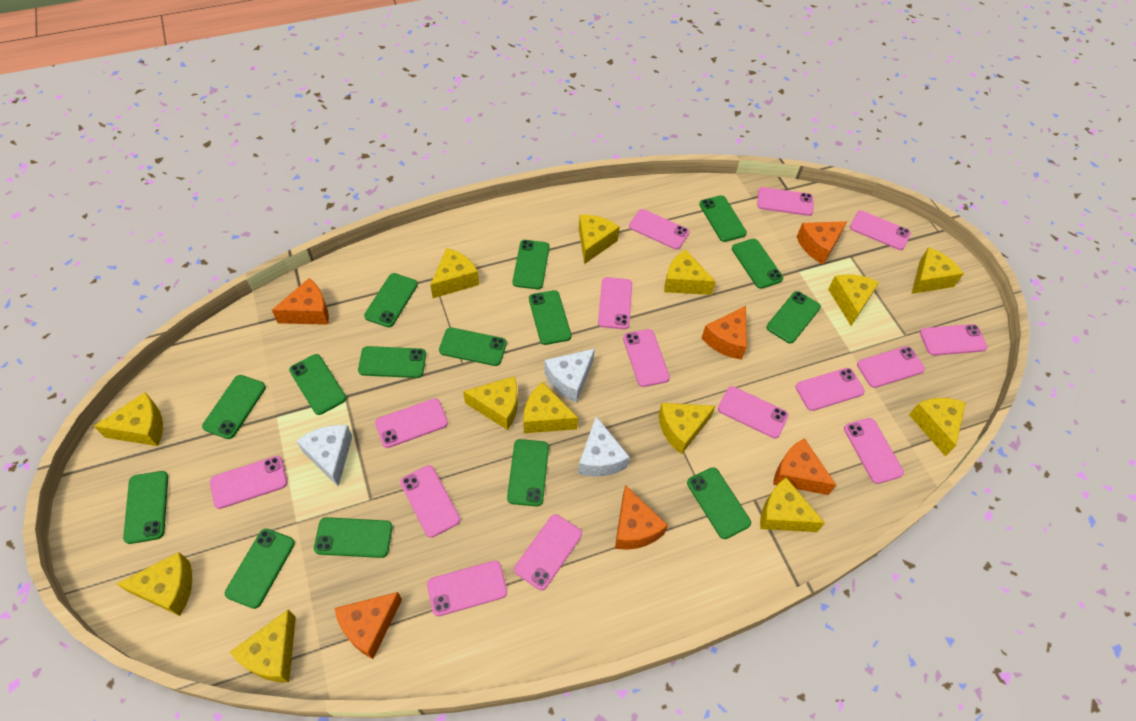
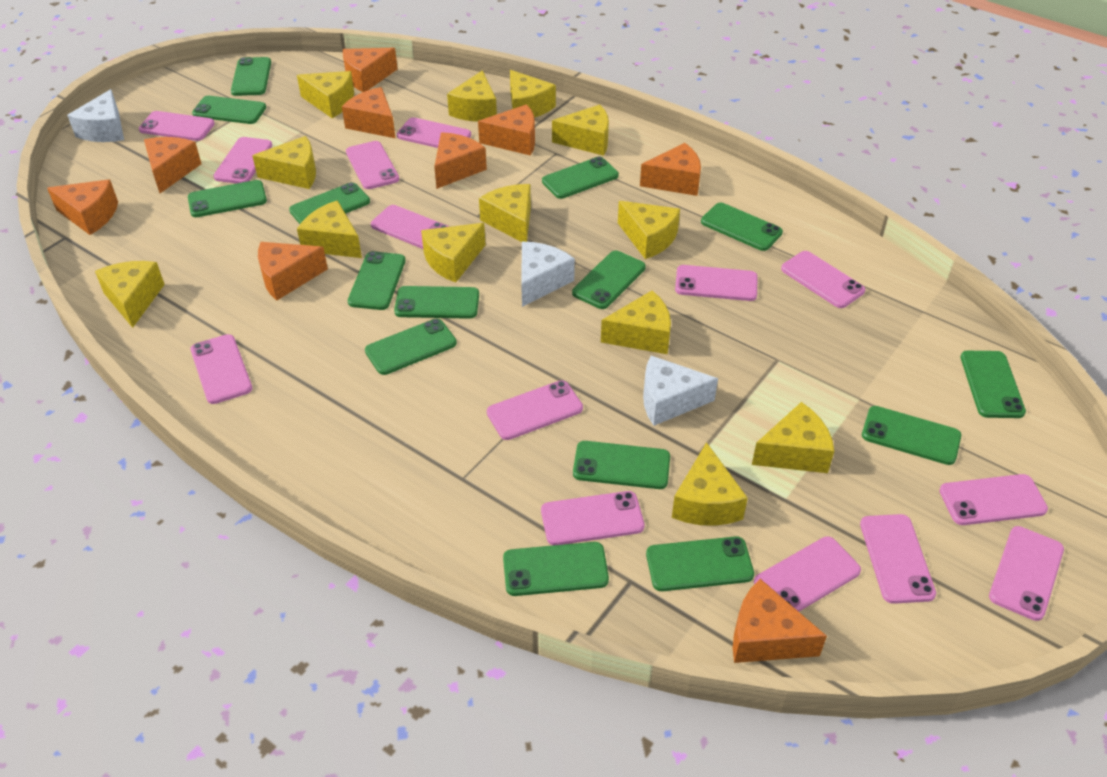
orange cheese: [272,278,329,325] [335,592,402,659] [615,485,668,550] [702,306,747,360] [773,438,836,495] [797,221,847,265] = 6 -> [47,179,118,235] [144,137,202,193] [258,242,328,301] [342,87,395,138] [343,48,398,92] [434,132,487,189] [478,104,535,156] [640,143,701,196] [733,579,827,663] = 9
pink phone: [210,456,287,509] [375,398,448,448] [400,465,460,538] [427,561,507,616] [514,514,582,590] [598,277,632,329] [623,329,670,387] [629,209,690,250] [718,386,789,439] [757,187,813,216] [795,368,865,411] [844,418,904,484] [850,210,911,250] [857,346,925,388] [920,324,987,356] = 15 -> [139,111,215,141] [190,334,252,404] [213,137,272,184] [346,141,399,189] [371,205,449,249] [397,117,471,148] [487,380,583,440] [541,491,645,545] [675,265,757,301] [754,536,861,611] [781,251,865,308] [860,514,936,604] [939,474,1048,525] [989,526,1064,621] = 14

